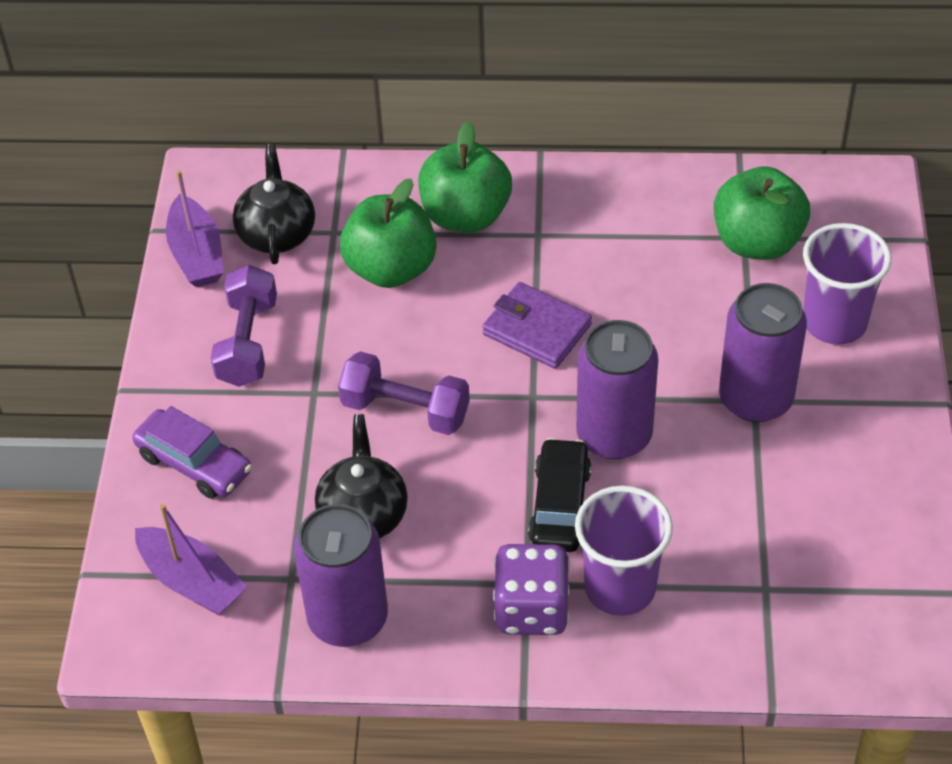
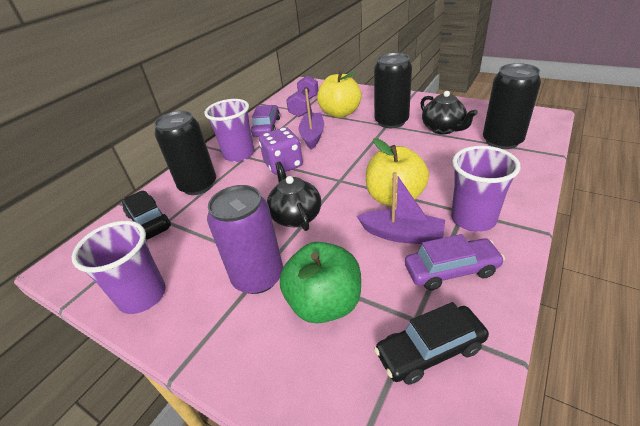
black can: none = 0 -> [154,111,216,195] [374,53,412,128] [483,63,541,149] = 3
black car: [528,438,591,552] = 1 -> [122,191,171,239] [374,302,489,385] = 2
green apple: [340,178,437,288] [418,120,512,232] [714,166,810,260] = 3 -> [280,242,361,323] = 1
purple can: [294,504,388,647] [576,320,658,460] [719,283,807,422] = 3 -> [207,185,283,294] = 1
purple car: [132,406,252,499] = 1 -> [251,105,280,137] [405,234,505,290] = 2
purple cup: [575,485,673,616] [803,223,891,345] = 2 -> [72,221,166,314] [205,99,254,162] [451,146,521,232] = 3
purple dumbbell: [211,265,277,387] [338,351,470,435] = 2 -> [286,75,318,117] = 1
purple wallet: [482,282,592,369] = 1 -> none = 0
yellow apple: none = 0 -> [317,71,362,118] [366,138,429,207] = 2

